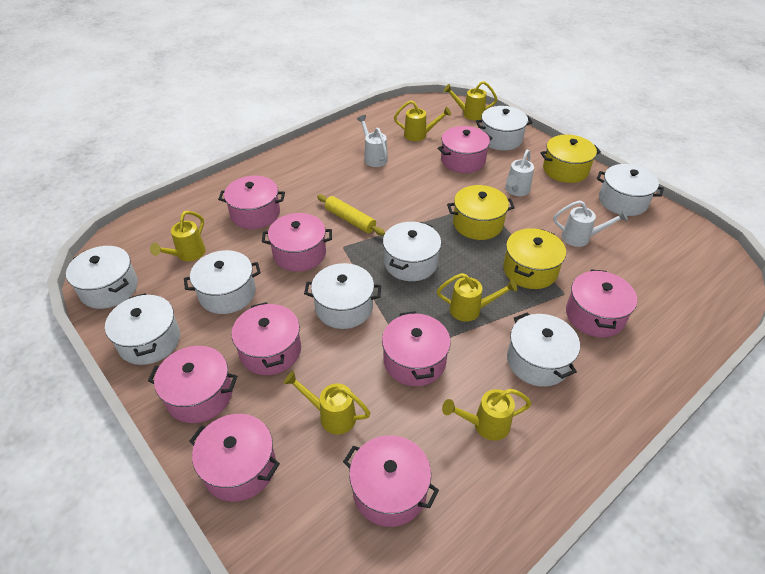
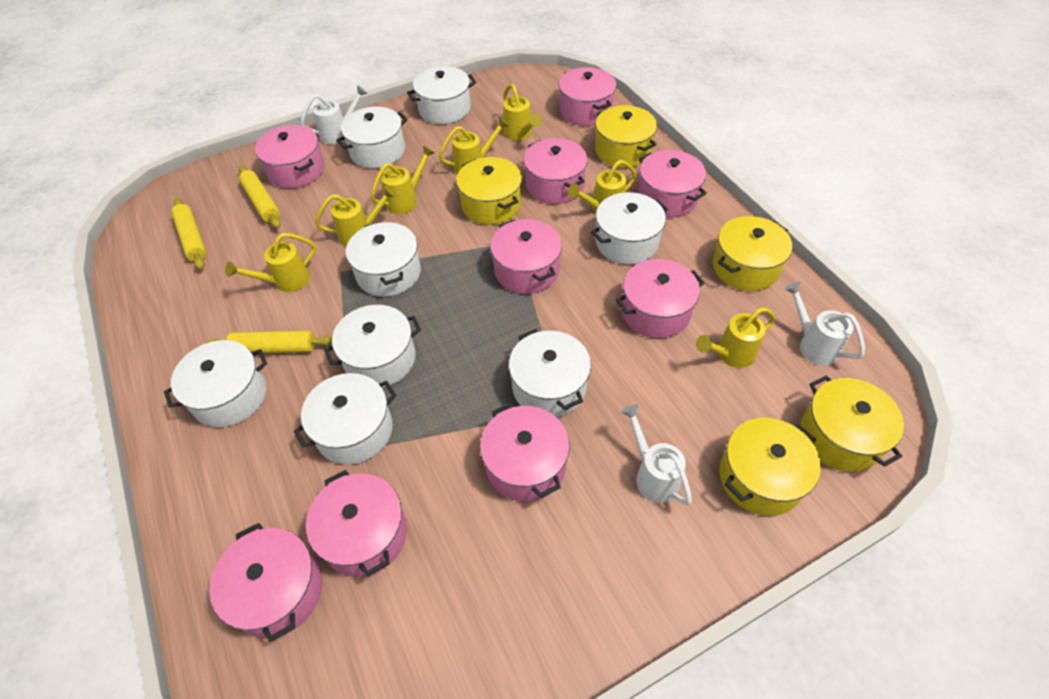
yellow pot: [447,185,515,240] [503,228,566,289] [540,135,601,183] = 3 -> [456,157,522,225] [595,105,657,168] [713,216,792,291] [719,418,821,516] [800,375,904,472] = 5
yellow rolling pin: [317,195,385,235] = 1 -> [171,198,207,270] [207,331,332,353] [239,166,281,228] = 3
yellow watering can: [150,211,206,261] [284,371,371,434] [394,100,451,141] [437,273,518,322] [442,389,532,441] [443,81,497,120] = 6 -> [225,233,316,292] [315,185,396,246] [371,145,435,214] [439,117,509,174] [503,84,542,140] [568,160,637,213] [696,307,775,368] = 7

